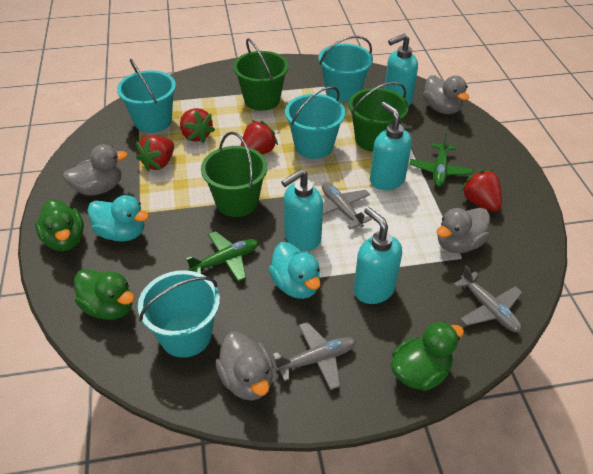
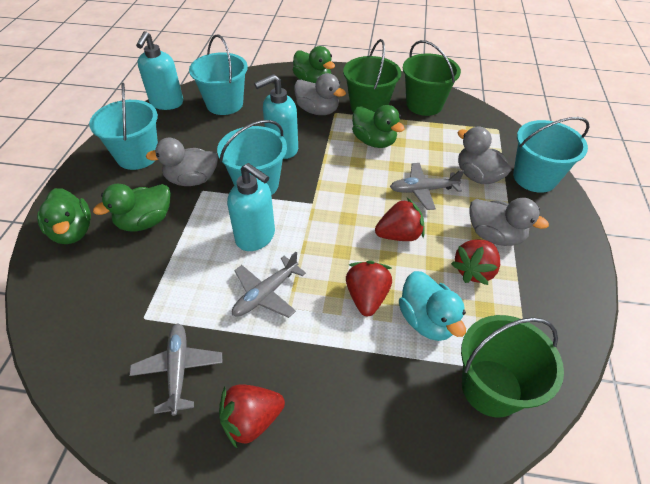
green duck: [35,199,84,251] [74,269,134,320] [391,322,464,391] = 3 -> [37,188,91,244] [93,184,170,231] [293,46,335,83] [352,105,405,148] = 4
green plane: [186,231,259,282] [410,133,472,187] = 2 -> none = 0
turquoise duck: [87,195,149,242] [269,242,321,299] = 2 -> [399,271,466,341] = 1
turquoise soap dispenser: [282,169,323,251] [354,207,402,304] [370,102,412,190] [384,34,418,107] = 4 -> [136,31,183,110] [227,163,275,251] [254,74,298,159] = 3

